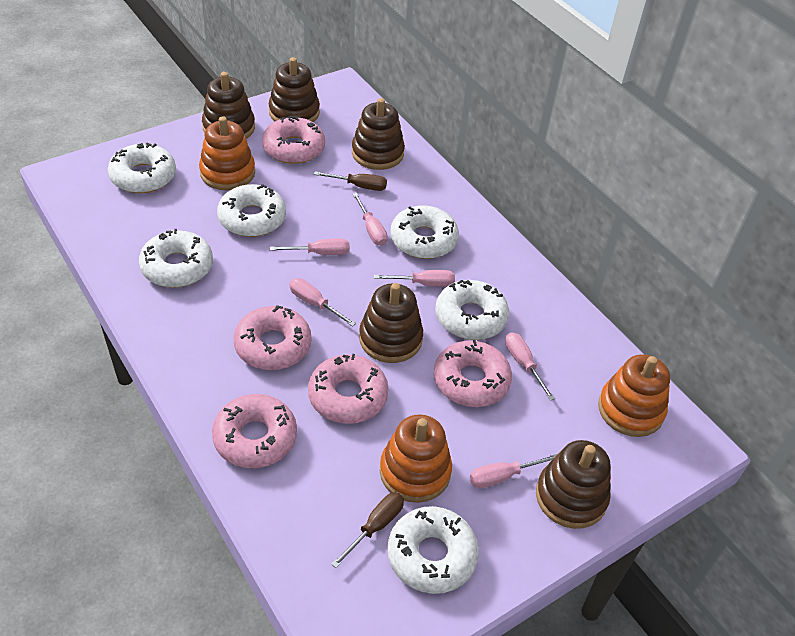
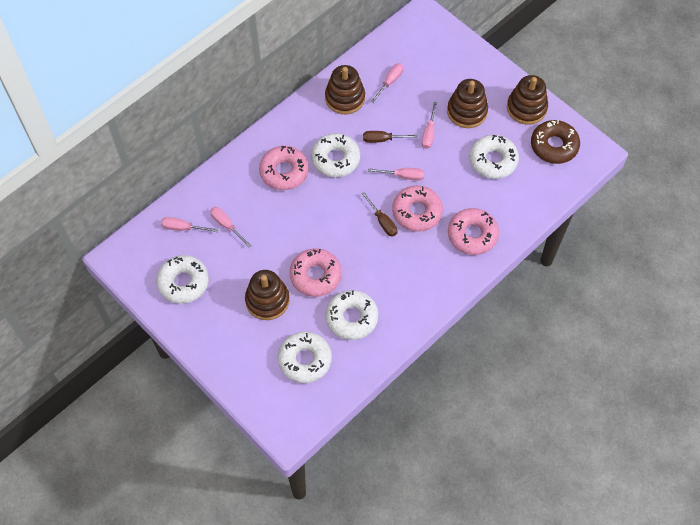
brown donut: none = 0 -> [531,120,580,164] = 1
brown stacking toy: [202,72,255,139] [269,57,320,122] [352,98,405,170] [359,283,423,363] [536,440,611,529] = 5 -> [245,270,290,320] [325,65,365,114] [447,79,488,128] [507,75,548,125] = 4
orange stacking toy: [199,116,255,190] [380,415,452,503] [598,354,670,437] = 3 -> none = 0
pink donut: [212,394,297,468] [234,305,311,370] [262,116,325,164] [308,354,389,424] [434,340,512,407] = 5 -> [259,146,309,190] [290,248,342,297] [392,186,443,232] [448,208,499,255] = 4
pink screwdriver: [270,238,350,255] [289,278,356,327] [353,193,388,246] [374,270,455,287] [470,454,558,488] [505,332,555,401] = 6 -> [161,217,218,232] [210,207,251,247] [368,168,424,181] [371,63,403,103] [422,102,437,149] = 5
white donut: [108,143,176,193] [139,229,213,288] [217,184,286,237] [387,506,479,594] [390,205,459,259] [435,280,509,340] = 6 -> [156,255,209,304] [278,332,332,383] [311,133,360,177] [326,290,378,340] [469,135,519,179] = 5

